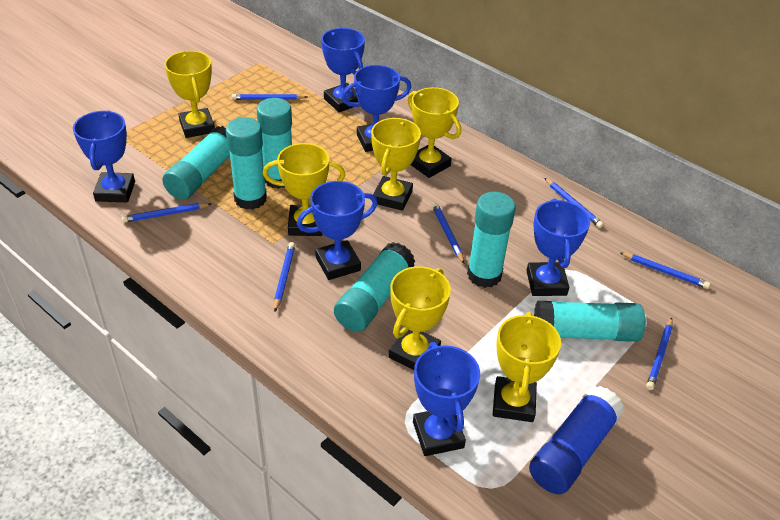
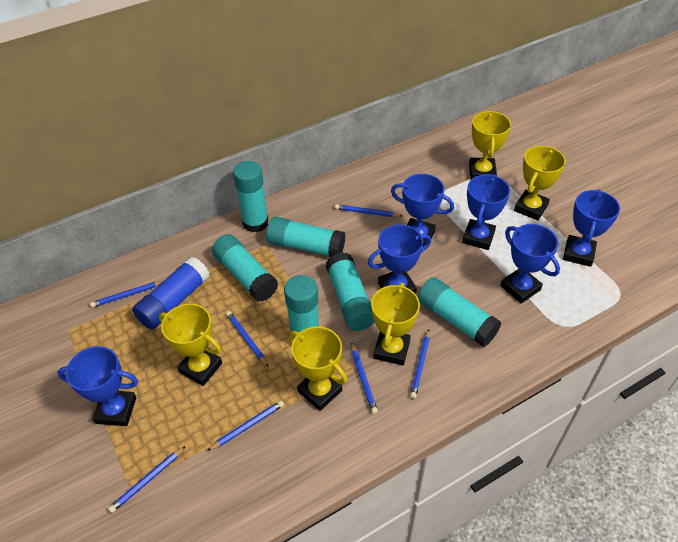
yellow trophy: [165,51,215,138] [263,143,345,236] [371,118,421,211] [388,266,451,370] [408,87,461,178] [493,312,561,422] = 6 -> [159,304,222,386] [289,327,347,411] [371,283,420,365] [469,111,511,180] [514,146,566,220] = 5

